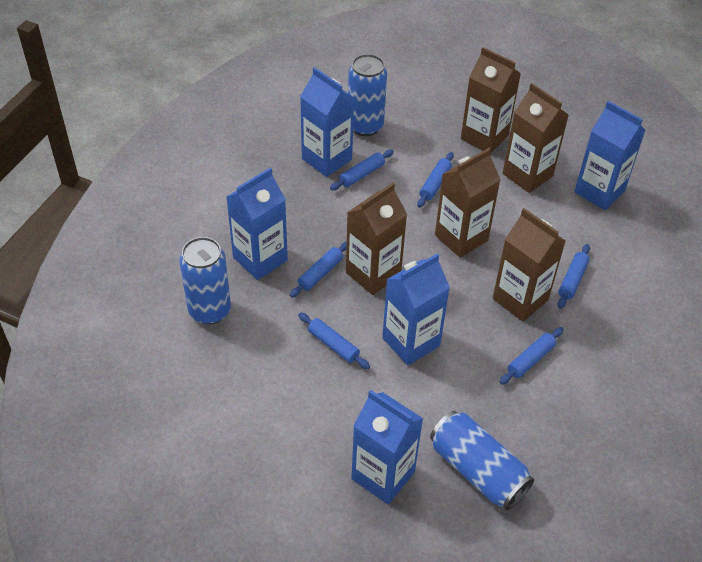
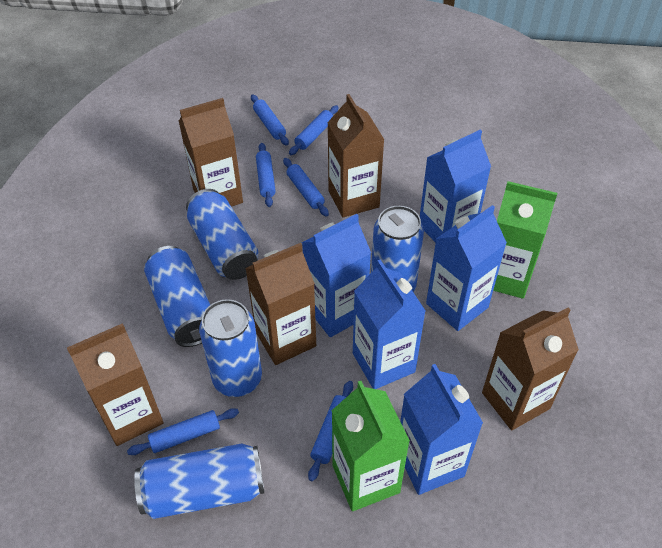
blue can: [179,237,231,325] [348,54,387,136] [430,411,534,510] = 3 -> [134,444,264,519] [144,246,210,347] [186,189,259,280] [199,299,262,397] [371,206,424,292] = 5
green carton: none = 0 -> [331,381,410,511] [493,181,557,299] = 2

